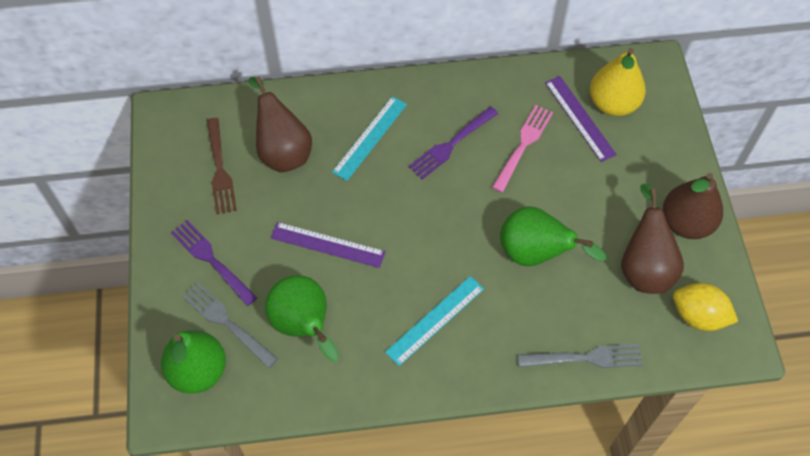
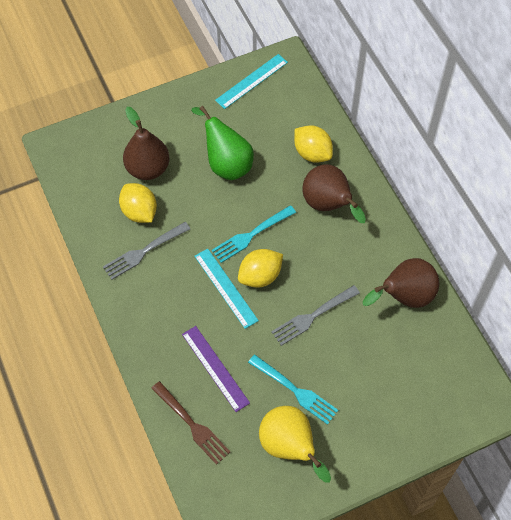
green pear: [161,330,226,394] [265,275,339,362] [500,207,606,266] = 3 -> [191,106,254,180] = 1
pink fork: [492,105,553,193] = 1 -> none = 0
purple fork: [171,220,257,306] [409,106,498,179] = 2 -> none = 0
purple ruler: [271,222,386,268] [545,76,617,162] = 2 -> [182,326,250,412] = 1
turquoise fork: none = 0 -> [211,205,296,263] [248,354,338,425] = 2
yellow lemon: [673,283,738,331] = 1 -> [119,183,157,223] [238,249,283,288] [294,125,333,163] = 3

